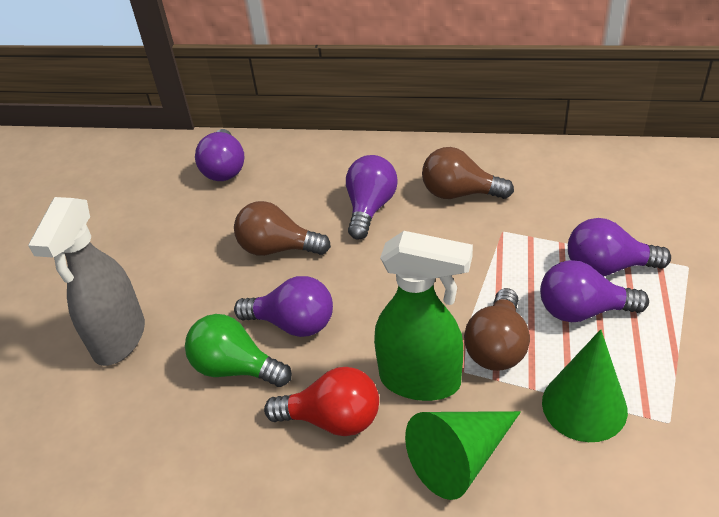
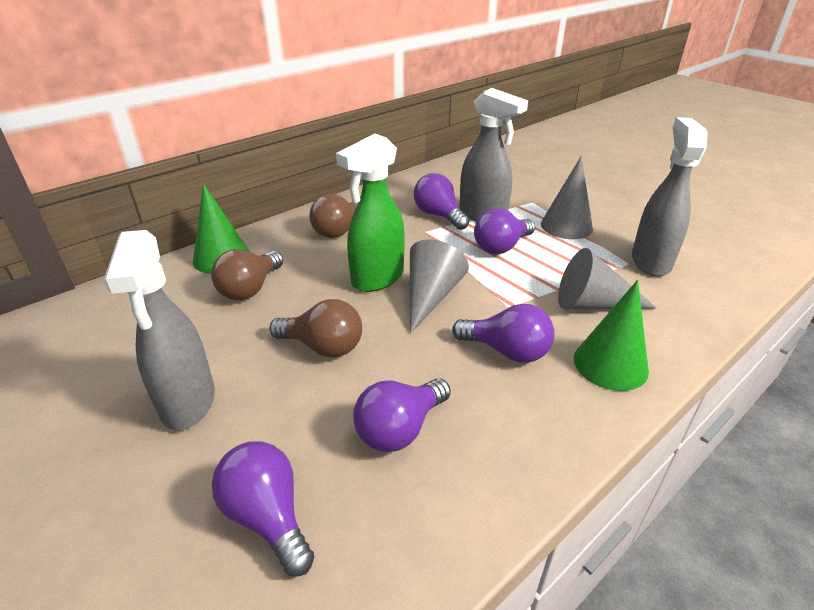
green light bulb: [185,314,292,387] = 1 -> none = 0
grey cone: none = 0 -> [410,239,469,334] [541,156,593,239] [558,248,656,309] = 3
grey spray bottle: [28,197,145,366] = 1 -> [104,230,215,430] [460,88,528,222] [632,117,708,277] = 3
red light bulb: [264,367,379,436] = 1 -> none = 0

